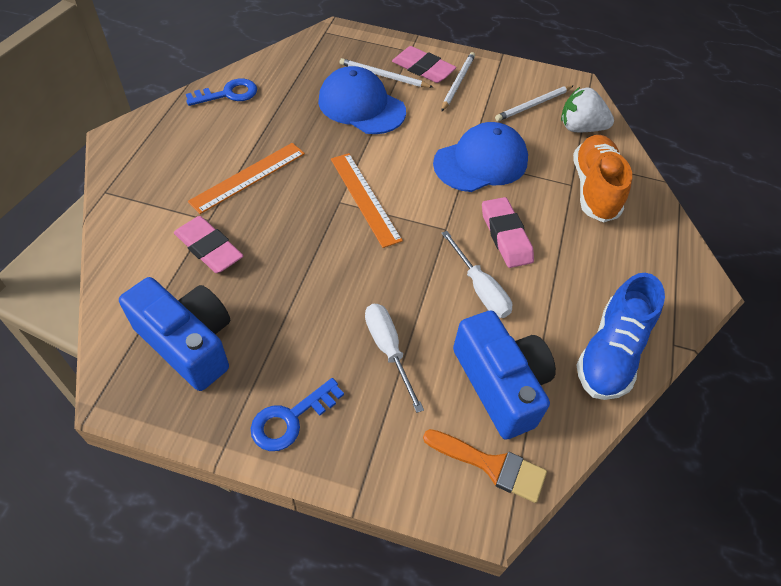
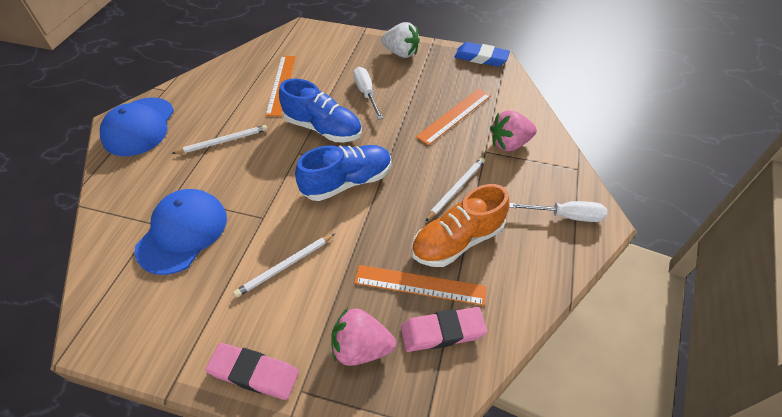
blue camera: [119,277,230,391] [453,310,556,440] = 2 -> none = 0
blue eraser: none = 0 -> [455,42,510,67] = 1
blue key: [186,78,257,106] [251,378,344,451] = 2 -> none = 0
blue shoe: [576,273,665,400] = 1 -> [279,79,362,142] [295,145,391,201] = 2
orange brush: [423,429,547,503] = 1 -> none = 0
orange ruler: [188,143,305,214] [331,153,403,248] = 2 -> [265,56,296,116] [354,265,487,306] [416,89,491,145] = 3
pink eraser: [174,216,243,273] [392,46,456,83] [482,197,534,268] = 3 -> [205,343,299,400] [401,307,487,352] = 2
pink strawberry: none = 0 -> [331,307,396,366] [490,110,537,151] = 2

